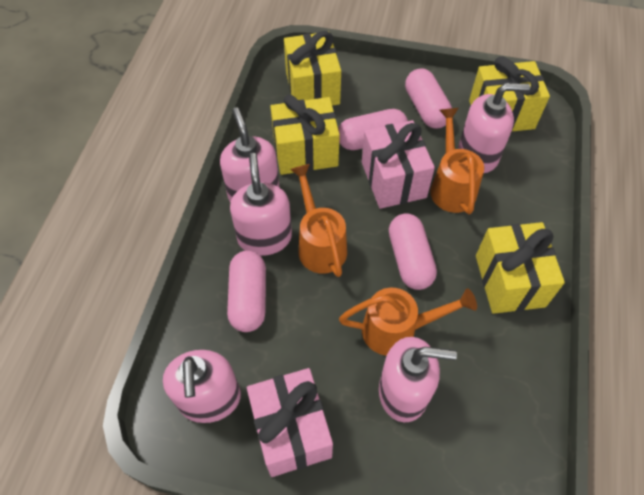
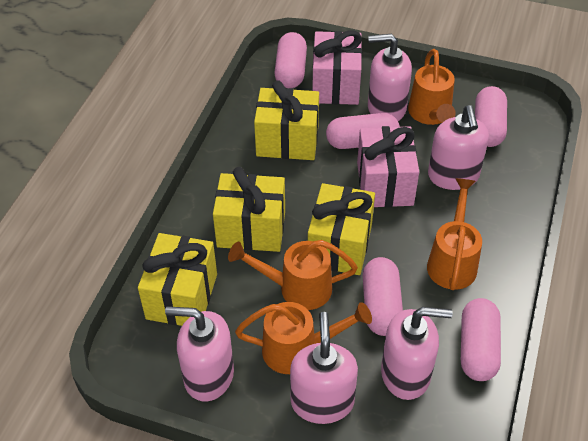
orange watering can: [290,164,347,277] [339,288,477,356] [430,108,484,214] = 3 -> [228,240,358,310] [235,302,372,374] [408,49,456,125] [427,178,482,290] = 4
pink capsule: [227,251,266,332] [338,109,408,150] [389,213,437,290] [405,68,452,128] = 4 -> [274,32,307,88] [326,113,400,149] [363,257,403,336] [461,298,501,381] [475,86,507,147] = 5

